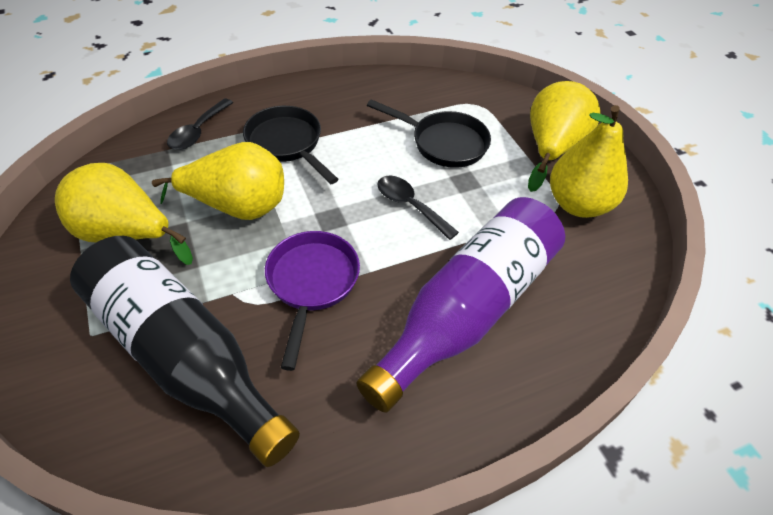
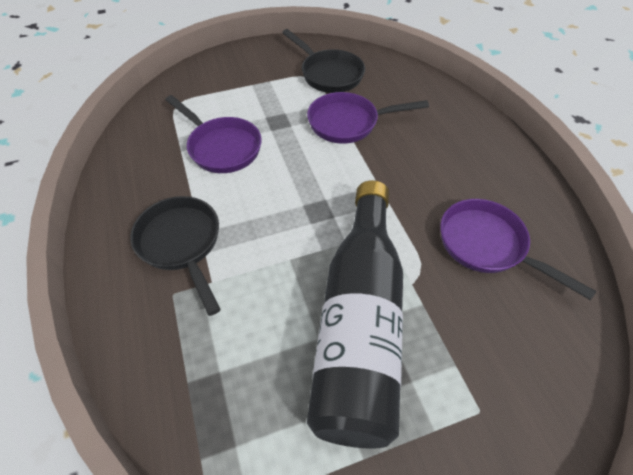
black spoon: [167,98,233,150] [377,176,459,240] = 2 -> none = 0
purple bottle: [357,197,565,413] = 1 -> none = 0
purple pan: [265,231,360,371] = 1 -> [165,95,262,173] [307,92,429,144] [440,199,596,300] = 3
yellow pear: [55,163,193,265] [152,142,284,220] [528,81,601,192] [550,105,628,218] = 4 -> none = 0

